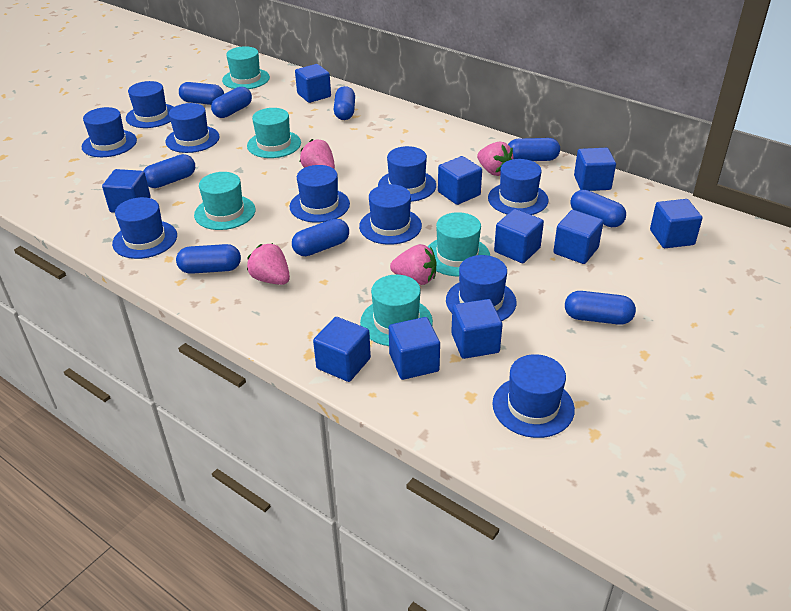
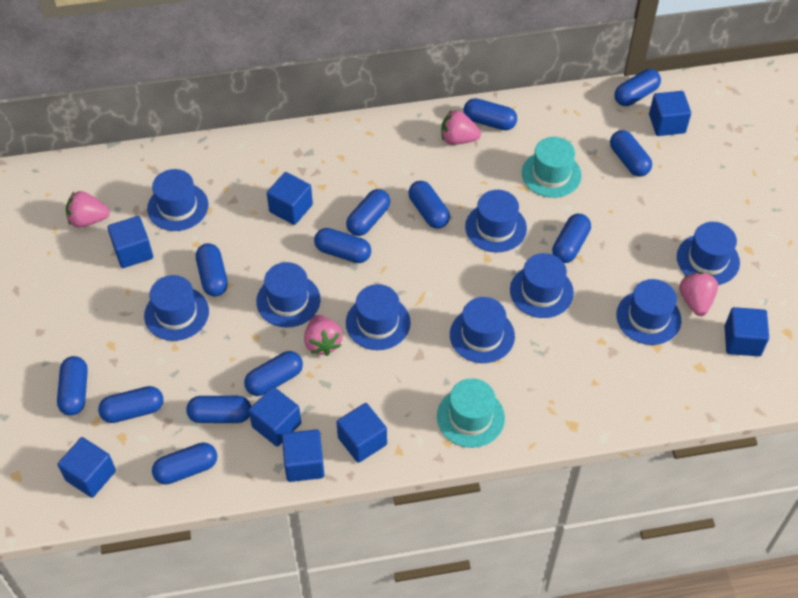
blue capsule: [144,154,195,188] [176,244,241,274] [179,82,224,105] [211,87,252,118] [292,219,349,256] [334,86,355,120] [508,138,560,161] [565,291,636,325] [570,190,626,227] = 9 -> [57,356,88,416] [98,386,164,423] [152,443,217,485] [186,396,251,423] [196,243,228,297] [244,351,303,396] [314,228,371,263] [346,189,390,236] [409,181,450,229] [463,98,517,130] [552,214,591,263] [610,130,652,177] [615,69,661,106] = 13
blue cube: [102,169,151,213] [295,64,331,103] [313,317,371,382] [389,317,440,380] [438,156,482,205] [451,299,502,359] [494,209,544,263] [553,210,604,264] [574,148,616,191] [650,199,703,248] = 10 -> [57,437,116,498] [107,216,153,268] [249,387,301,447] [267,172,313,225] [282,429,324,482] [337,403,387,463] [649,91,691,136] [725,307,769,356] = 8
blue hat: [82,107,137,157] [112,197,177,259] [126,81,173,128] [165,103,220,153] [290,165,350,223] [359,184,422,245] [378,146,436,202] [446,255,516,321] [488,159,549,215] [492,354,575,438] = 10 -> [144,275,209,341] [147,169,209,231] [256,262,320,328] [346,284,411,350] [450,297,515,363] [465,190,527,252] [510,253,574,318] [616,279,681,345] [677,222,740,285] = 9
turquoise hat: [194,172,256,230] [222,46,270,89] [247,108,301,158] [360,275,433,346] [428,212,490,276] = 5 -> [437,378,505,448] [522,137,582,198] = 2

